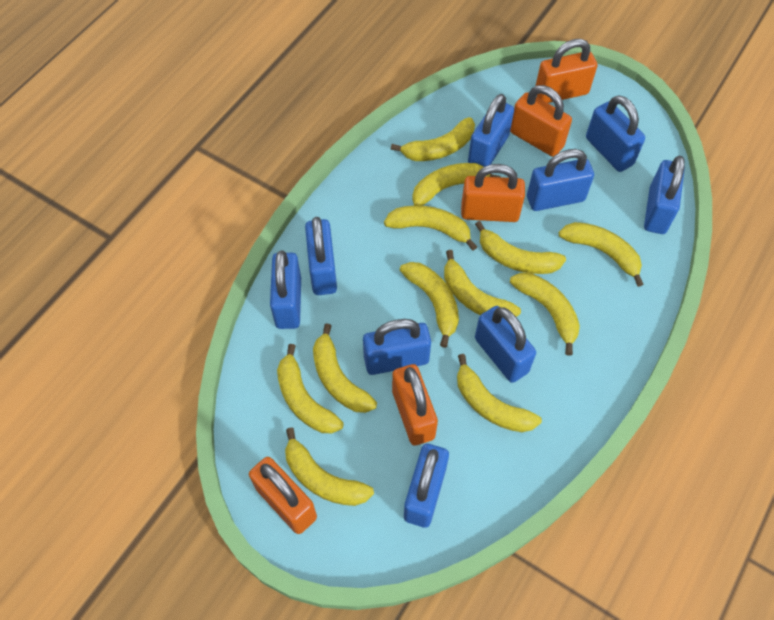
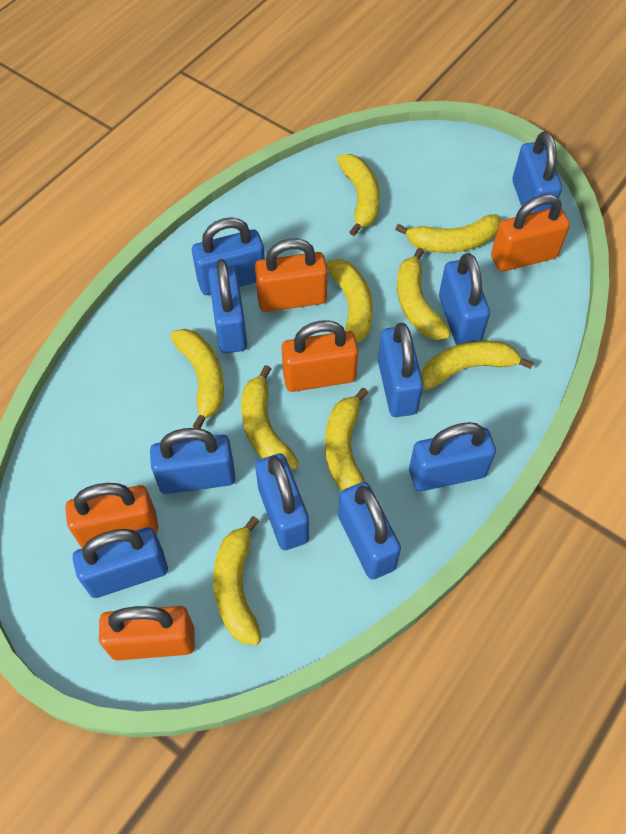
blue padlock: [270,251,301,329] [305,217,337,295] [363,319,431,375] [404,444,449,528] [468,94,514,167] [475,306,536,383] [527,149,594,211] [586,95,645,172] [644,156,685,234] = 9 -> [73,527,168,598] [150,428,235,494] [192,217,265,295] [208,259,247,353] [255,453,309,550] [338,482,401,580] [378,323,423,417] [409,422,496,491] [439,253,490,345] [513,131,562,214] = 10
yellow banana: [277,344,344,433] [285,427,374,506] [313,323,377,413] [384,205,477,251] [391,117,475,161] [400,262,459,348] [412,163,501,206] [444,250,521,317] [457,354,542,432] [475,221,566,274] [510,273,580,356] [559,222,643,287] = 12 -> [170,329,224,429] [213,516,261,645] [241,365,299,470] [325,388,368,491] [326,259,373,342] [337,154,380,236] [395,214,501,253] [397,247,451,340] [421,340,534,390] = 9

